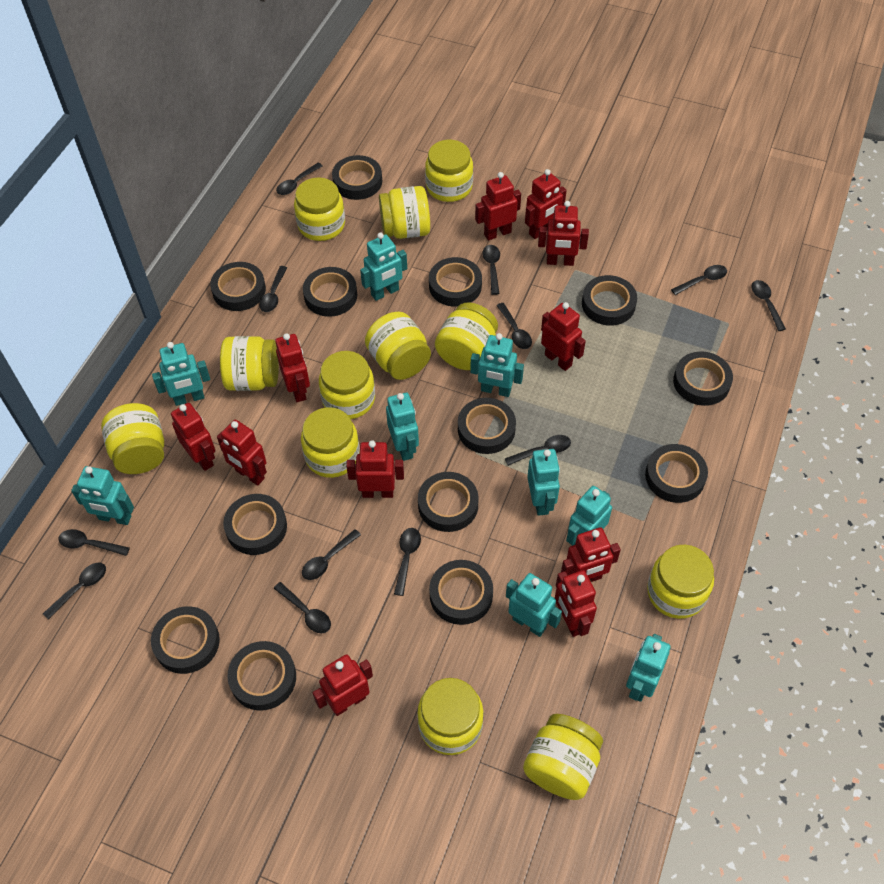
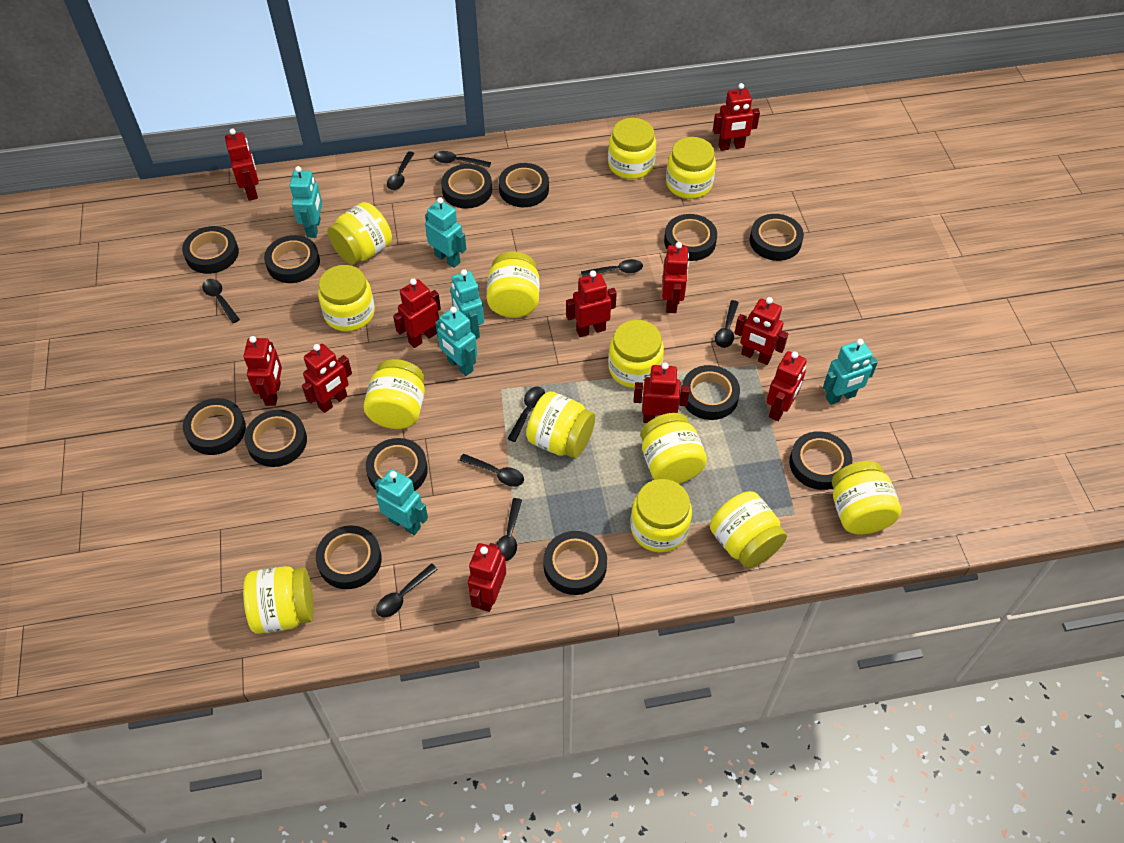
black spoon: [43,563,106,620] [58,529,130,556] [259,266,287,312] [274,582,331,633] [276,163,322,195] [302,529,361,580] [394,528,421,596] [482,245,500,295] [496,303,532,349] [505,435,571,466] [671,265,727,295] [751,280,786,331] = 12 -> [202,279,240,323] [376,563,438,617] [387,151,415,190] [434,151,491,168] [459,454,524,487] [497,498,522,561] [507,386,545,442] [581,259,643,277] [715,300,739,348] = 9
turquoise robot: [71,466,134,525] [152,342,210,406] [360,233,407,301] [386,393,419,461] [470,333,524,397] [506,573,562,637] [527,449,560,516] [566,486,612,546] [626,634,671,702] = 9 -> [290,166,322,238] [375,469,428,535] [425,197,466,268] [435,307,477,376] [451,269,484,339] [823,339,878,405] = 6
yellow jar: [101,403,164,474] [220,336,279,391] [294,177,345,241] [301,407,360,478] [319,351,375,419] [365,312,431,380] [379,186,430,239] [417,678,484,755] [425,140,473,202] [435,303,498,370] [523,714,603,800] [647,545,714,619] = 12 -> [243,566,314,634] [318,265,375,331] [327,202,392,265] [364,359,425,429] [487,252,540,318] [526,391,595,458] [608,118,656,179] [609,320,664,388] [631,479,692,553] [641,413,707,484] [666,137,716,199] [710,491,787,568] [832,461,901,535] = 13

